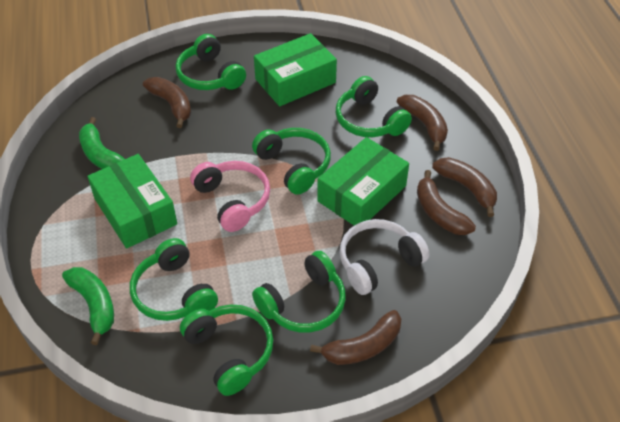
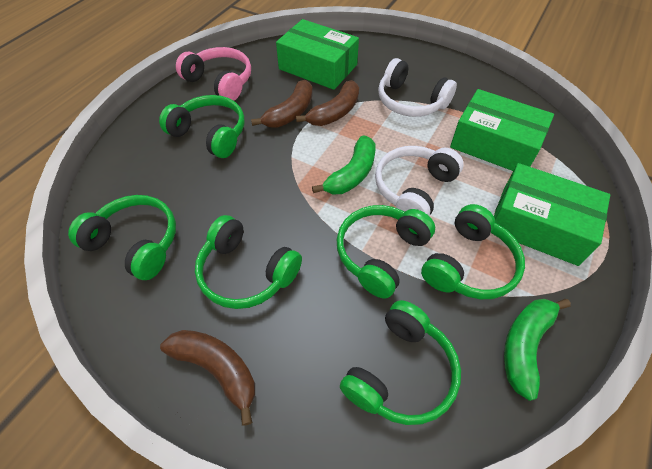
brown banana: [143,77,191,128] [310,310,401,365] [397,95,448,151] [417,170,476,235] [432,157,497,217] = 5 -> [160,330,255,426] [251,80,313,127] [296,80,359,126] = 3
white headphones: [340,219,429,295] = 1 -> [375,146,463,216] [378,58,457,117] = 2

